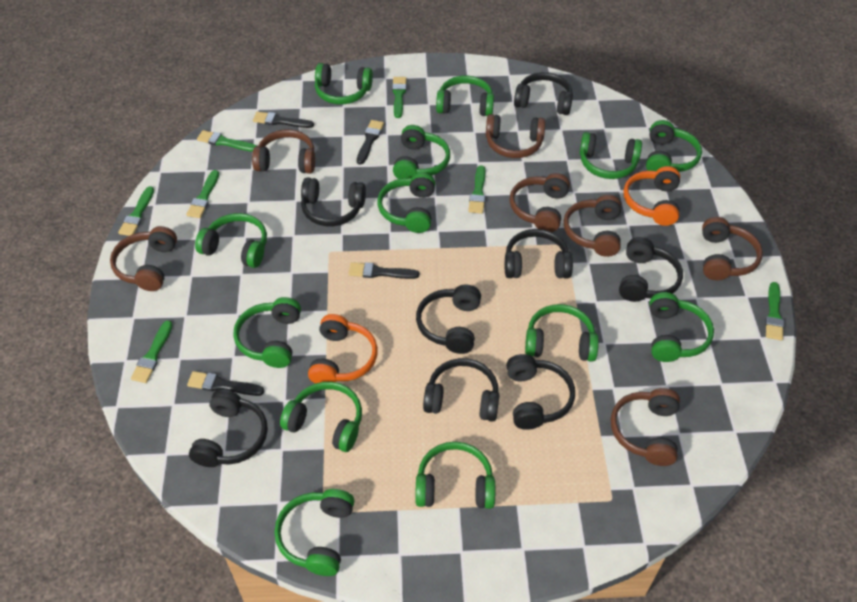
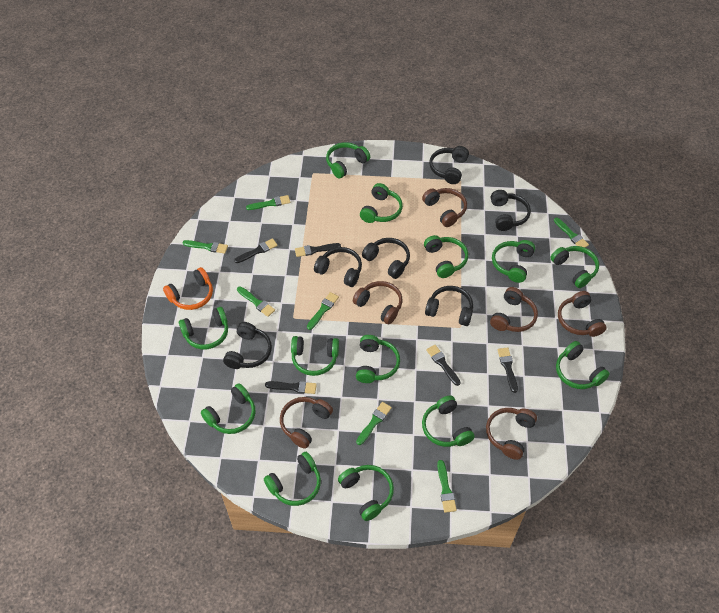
black brush: [187,371,264,396] [253,112,314,128] [349,262,419,279] [357,120,384,165] = 4 -> [234,238,278,263] [265,381,317,394] [295,243,341,257] [426,345,461,386] [498,347,518,393] = 5
black headphones: [189,389,268,467] [301,177,366,226] [416,285,481,354] [423,358,499,422] [505,229,573,278] [506,354,575,430] [514,72,573,115] [619,237,683,302] = 8 -> [223,322,272,369] [314,247,362,287] [362,238,410,279] [425,286,473,326] [429,146,469,184] [491,190,531,231] = 6
brown headphones: [110,226,177,291] [252,129,315,174] [486,114,545,158] [510,173,570,232] [563,195,621,257] [611,388,680,466] [702,217,763,280] = 7 -> [280,397,333,449] [353,281,403,324] [422,188,467,227] [486,408,537,460] [490,287,538,332] [558,291,606,337] = 6
orange headphones: [308,314,378,383] [623,166,680,226] = 2 -> [163,267,213,310] = 1

